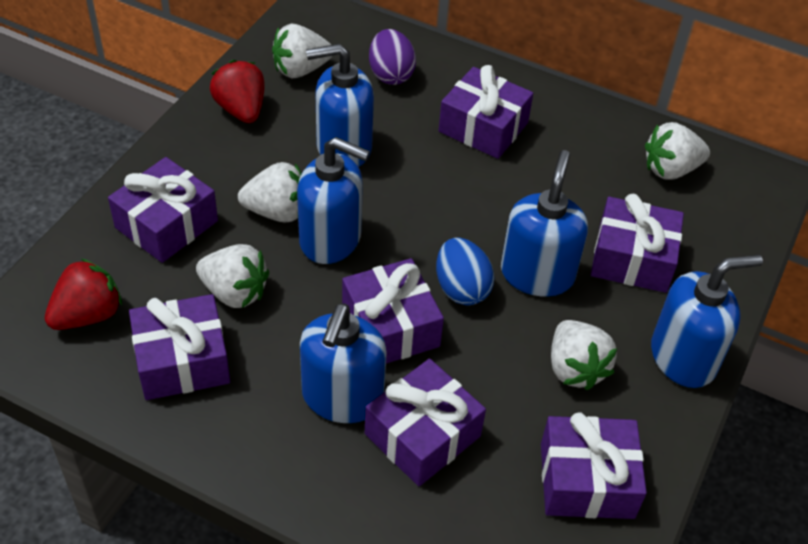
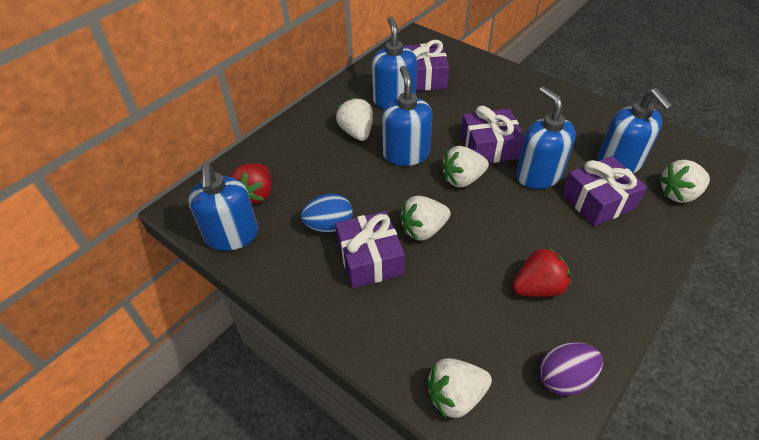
purple gift: [108,157,218,263] [129,294,230,400] [342,258,444,364] [365,359,486,486] [439,65,533,159] [541,412,647,519] [591,194,684,293] = 7 -> [335,211,405,288] [404,40,449,91] [461,106,524,163] [562,156,647,227] = 4

